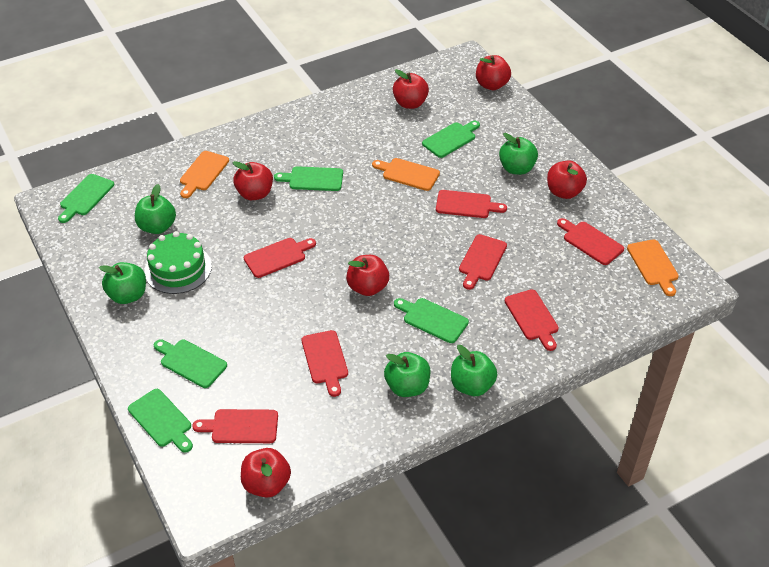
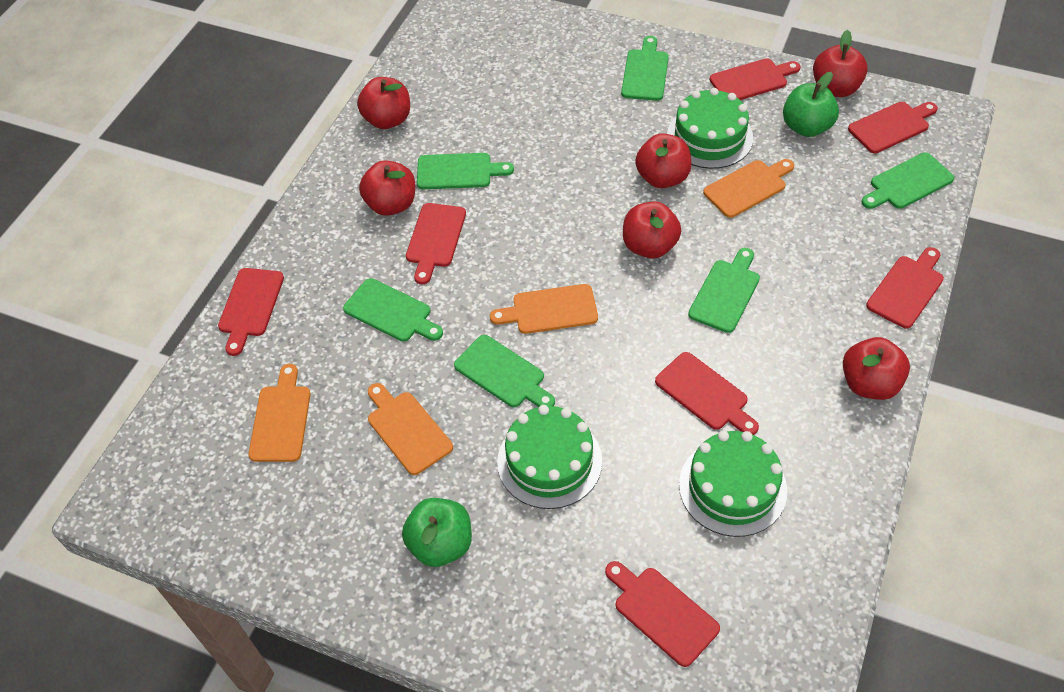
green apple: [99,262,146,304] [135,184,176,234] [384,352,431,397] [451,345,497,396] [499,133,538,175] = 5 -> [402,498,472,567] [783,72,839,137] = 2
green cake: [144,231,212,294] = 1 -> [497,405,602,509] [667,88,753,169] [679,431,787,537] = 3
orange cutting board: [180,151,229,198] [372,158,440,191] [627,239,679,296] = 3 -> [248,364,311,462] [368,383,453,475] [490,284,598,334] [703,159,794,218] = 4

